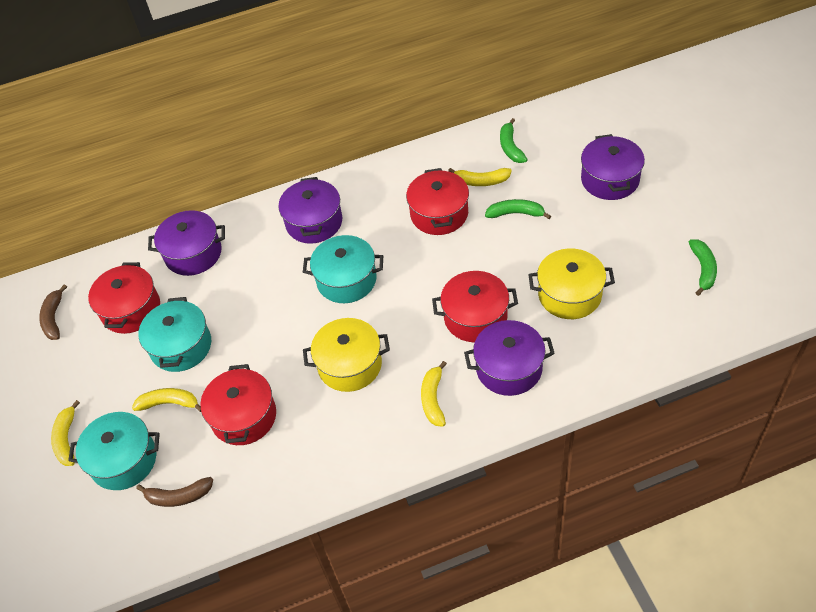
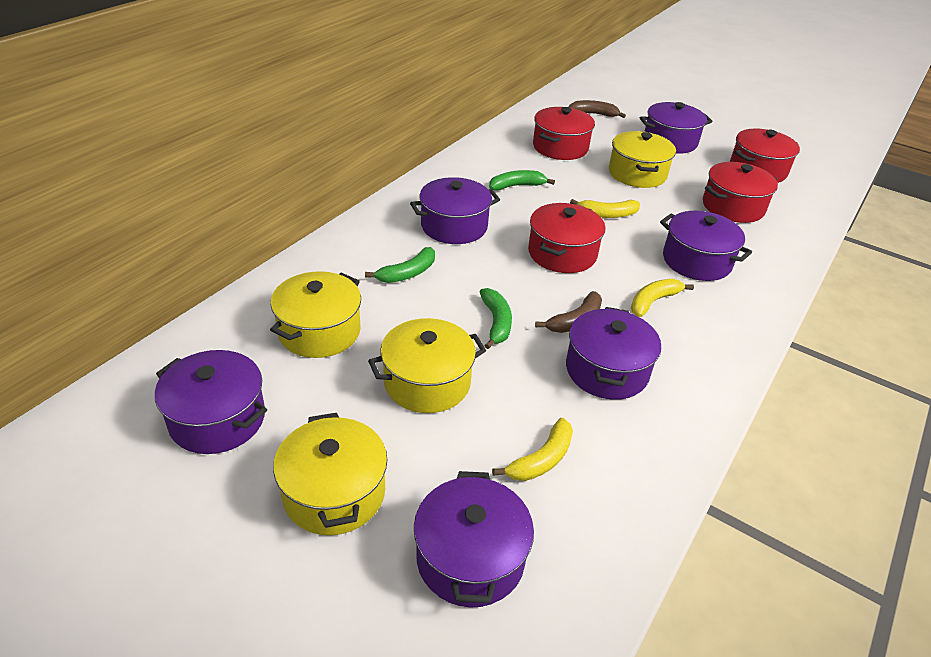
purple pot: [148,210,225,276] [279,177,342,244] [464,320,555,396] [581,134,645,200] = 4 -> [155,350,267,454] [410,177,500,244] [414,471,534,608] [566,307,661,400] [640,102,712,154] [660,211,752,281] = 6
turquoise pot: [68,412,160,490] [138,297,211,372] [303,235,383,303] = 3 -> none = 0
yellow banana: [51,400,80,466] [132,388,201,412] [421,361,447,427] [448,168,512,186] = 4 -> [492,418,573,481] [570,199,640,218] [631,279,694,317] = 3
yellow pot: [303,318,390,392] [528,249,615,319] = 2 -> [270,271,361,358] [273,413,387,535] [368,318,486,413] [609,131,676,188] = 4

